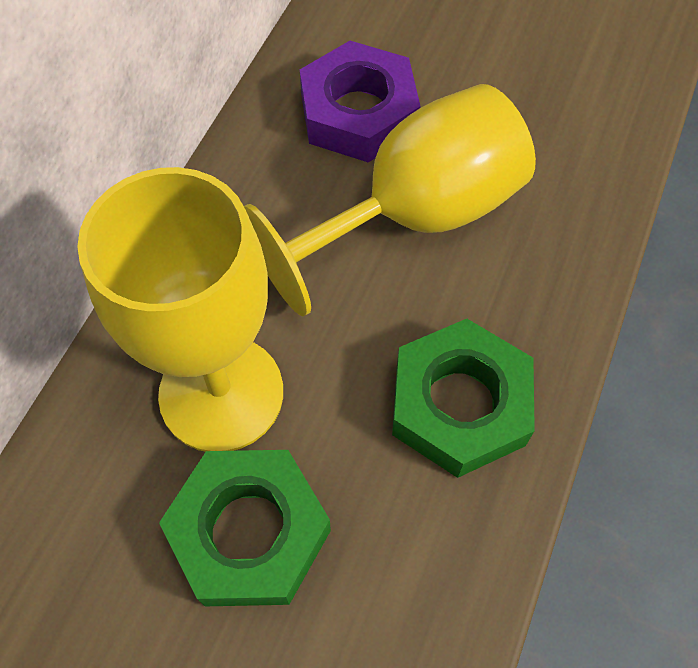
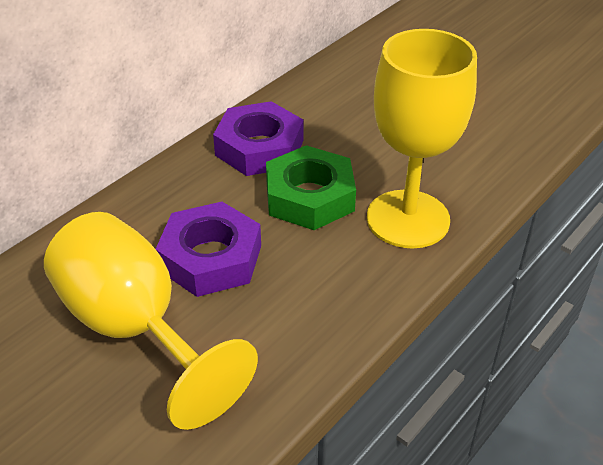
green nut: [159,450,331,606] [392,319,535,478] = 2 -> [266,145,356,230] = 1
purple nut: [300,41,421,163] = 1 -> [156,202,261,297] [213,101,304,176] = 2

